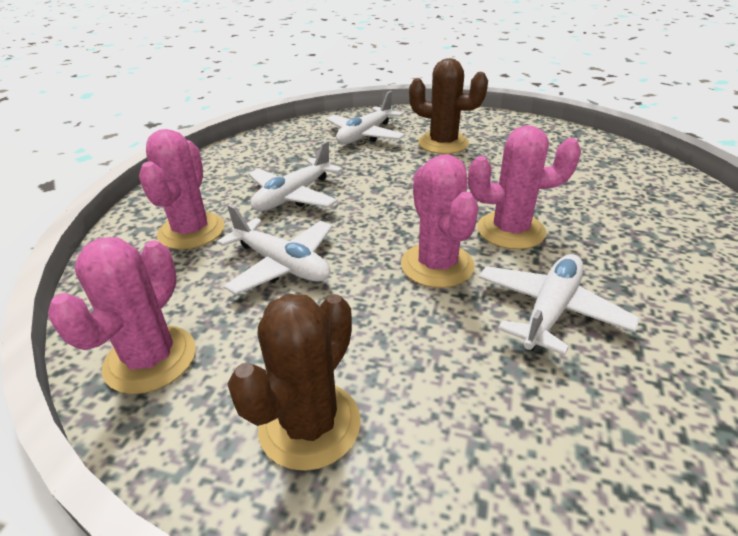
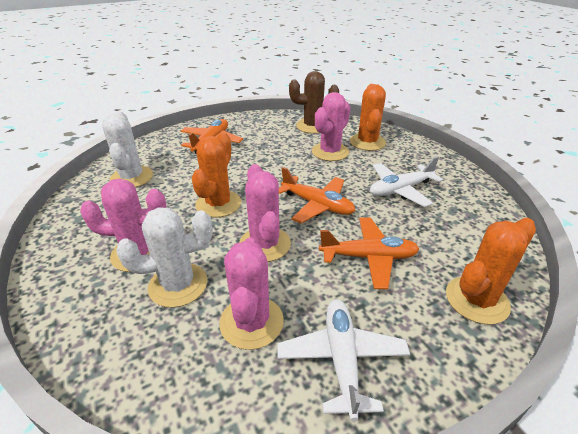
brown cactus: [227,294,361,471] [409,58,488,154] = 2 -> [289,71,339,134] = 1
orange cactus: none = 0 -> [192,132,241,218] [350,84,386,151] [446,218,536,324] = 3
orange plane: none = 0 -> [181,119,243,154] [279,167,355,223] [319,217,419,289] = 3
white cactus: none = 0 -> [102,111,153,187] [117,207,213,308] = 2
white plane: [217,204,333,295] [248,141,343,211] [326,91,405,144] [479,254,640,355] = 4 -> [277,299,410,421] [370,156,443,207] = 2

